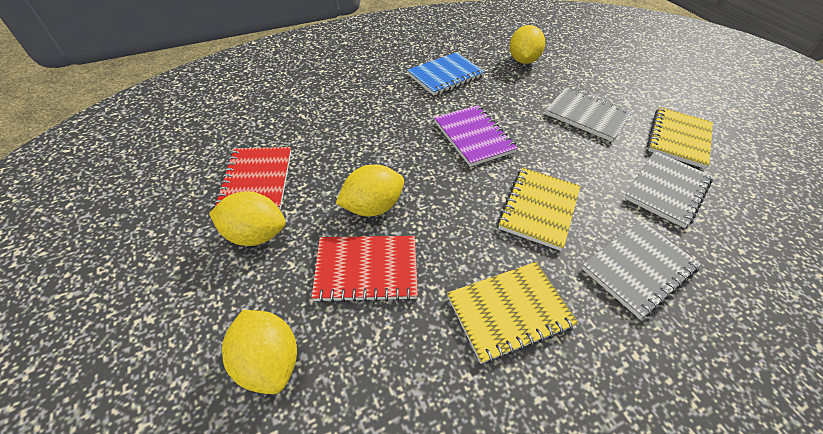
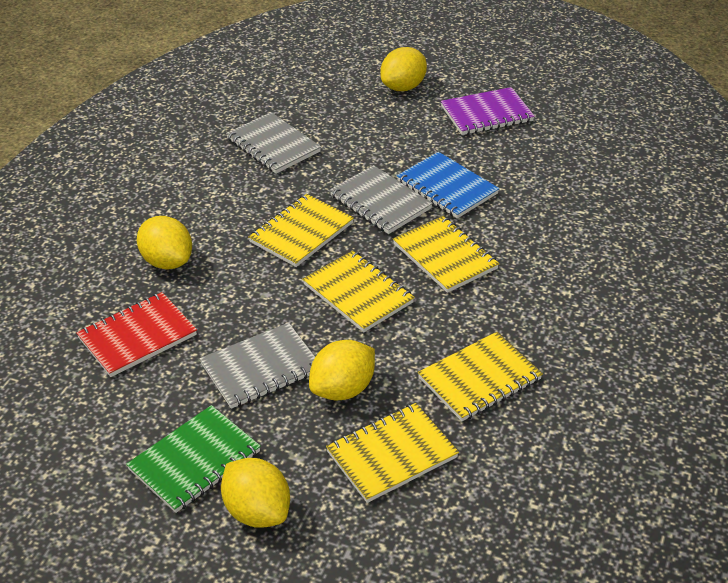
green notebook: none = 0 -> [126,405,261,513] = 1
red notebook: [214,147,291,210] [312,236,418,303] = 2 -> [76,292,197,377] = 1
yellow notebook: [447,262,579,364] [498,167,580,251] [647,107,713,169] = 3 -> [248,194,354,267] [303,250,415,332] [326,403,459,503] [393,216,499,293] [418,332,543,421] = 5

